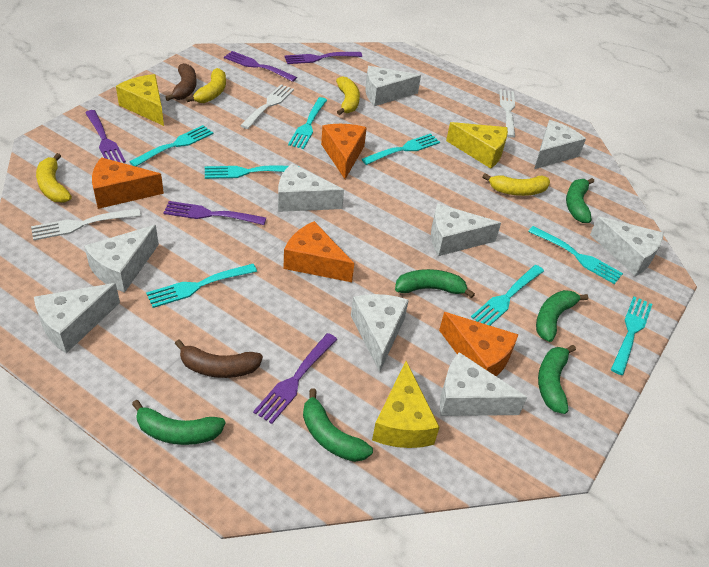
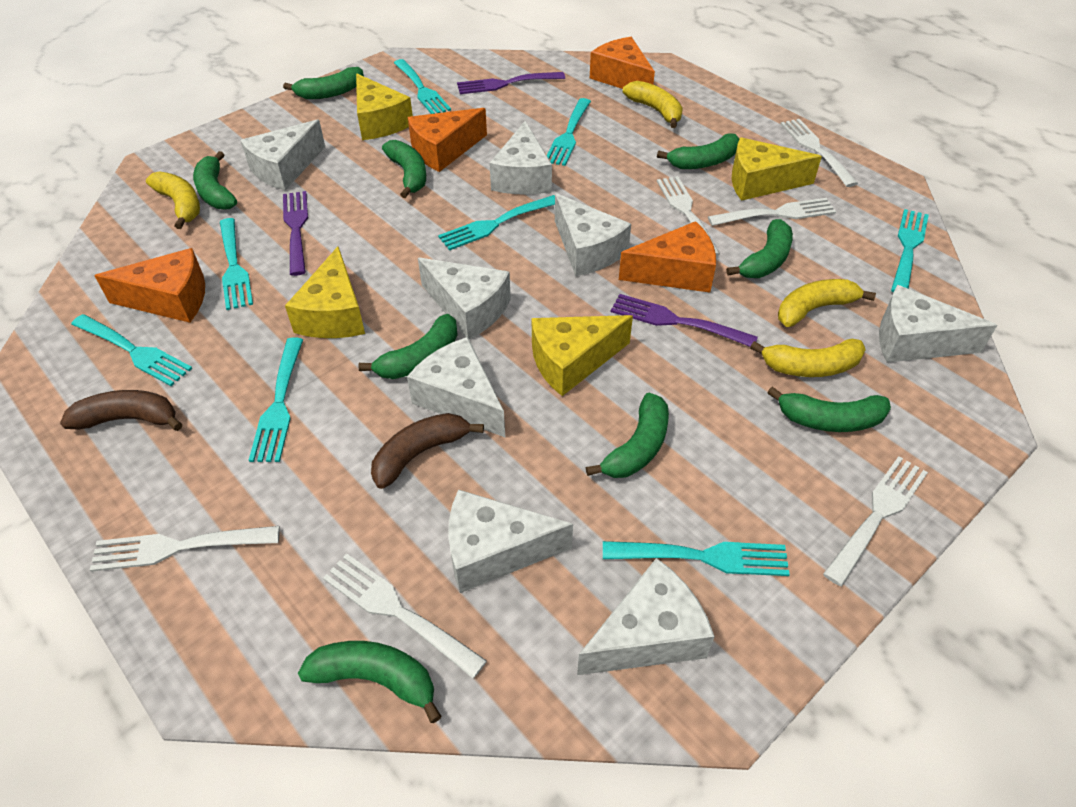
green banana: [132,400,225,445] [303,388,373,462] [395,269,475,298] [536,290,589,342] [538,345,576,414] [566,178,594,223] = 6 -> [193,151,237,209] [283,67,364,99] [298,641,441,723] [358,314,458,379] [382,140,426,198] [586,393,669,478] [657,134,740,169] [726,219,793,278] [767,386,891,432] = 9
purple fork: [85,110,126,163] [164,201,266,225] [224,51,297,82] [253,333,337,424] [285,52,362,64] = 5 -> [283,191,308,276] [457,72,565,94] [611,294,758,347] = 3
white cheese: [34,283,120,353] [84,225,159,293] [278,163,344,212] [351,294,409,372] [365,66,421,106] [431,204,501,256] [440,352,527,416] [534,120,586,169] [590,216,664,276] = 9 -> [241,119,325,191] [407,337,505,437] [418,257,511,339] [448,489,573,593] [490,121,552,195] [555,193,631,276] [577,558,715,675] [879,285,997,363] = 8
white fork: [31,208,141,240] [240,84,294,129] [499,89,515,138] = 3 -> [90,526,280,572] [323,554,487,679] [657,176,720,256] [708,198,836,226] [781,119,858,187] [823,456,928,586] = 6
yellow cheese: [116,74,164,126] [372,361,440,448] [446,122,508,169] = 3 -> [285,246,365,338] [356,73,413,140] [532,315,633,396] [732,137,822,201] = 4

